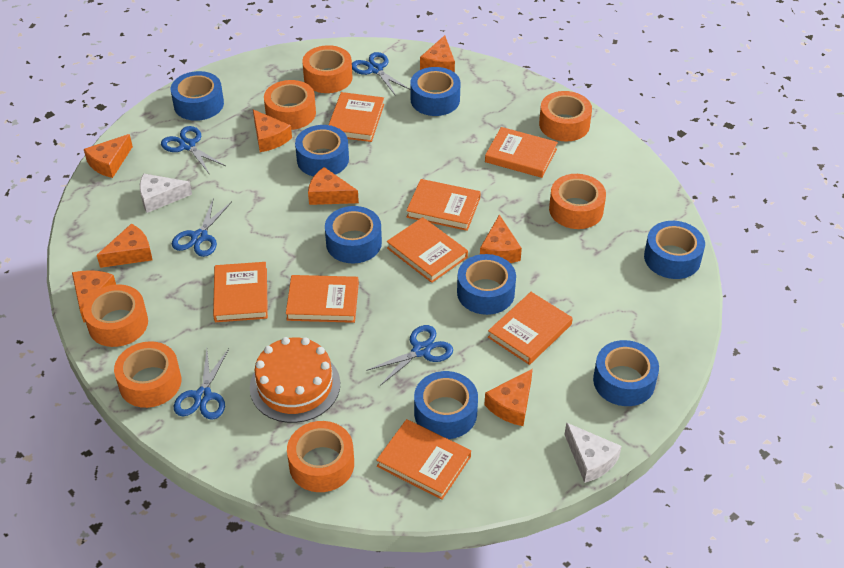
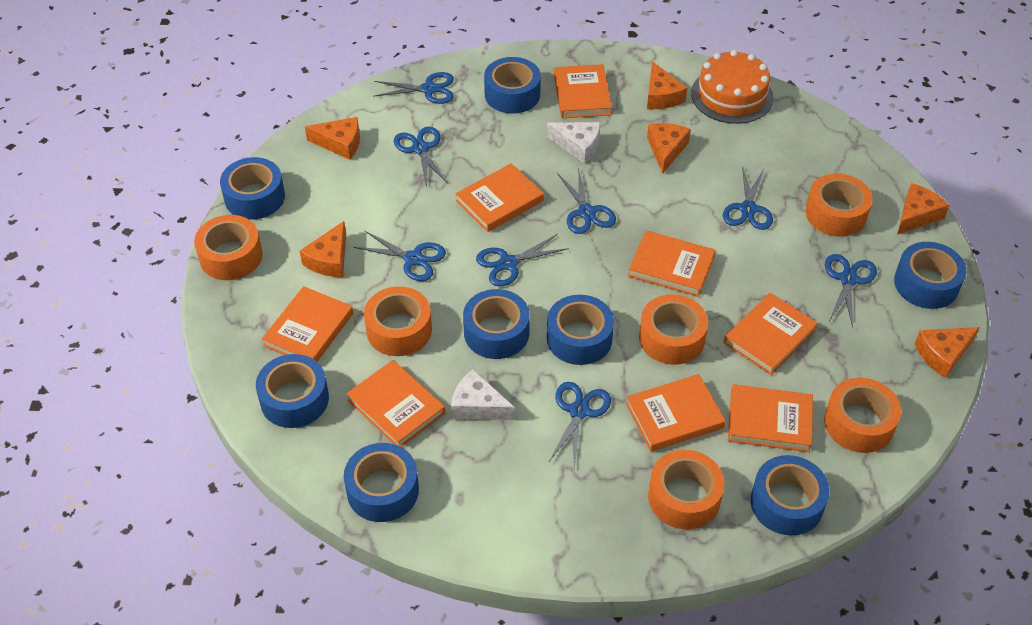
blue scissors: [161,126,226,175] [172,198,232,257] [174,349,229,420] [352,52,410,96] [366,325,453,386] = 5 -> [353,230,446,281] [373,72,454,104] [394,126,448,188] [476,234,569,287] [549,382,611,469] [557,168,616,234] [723,166,773,230] [825,254,877,327] = 8
orange cheese: [72,270,116,323] [84,134,133,178] [97,224,152,268] [253,109,292,152] [308,167,359,205] [420,35,455,73] [480,214,522,263] [484,369,533,426] = 8 -> [300,221,346,277] [305,117,360,160] [647,61,687,109] [647,123,691,174] [897,183,949,235] [915,327,980,378] = 6
orange tape: [83,284,148,347] [114,341,181,408] [264,80,316,130] [287,421,354,492] [302,45,353,93] [539,91,592,141] [549,174,606,229] = 7 -> [194,215,263,280] [364,286,432,356] [639,294,708,365] [648,450,725,529] [806,173,873,237] [824,378,901,453] = 6

